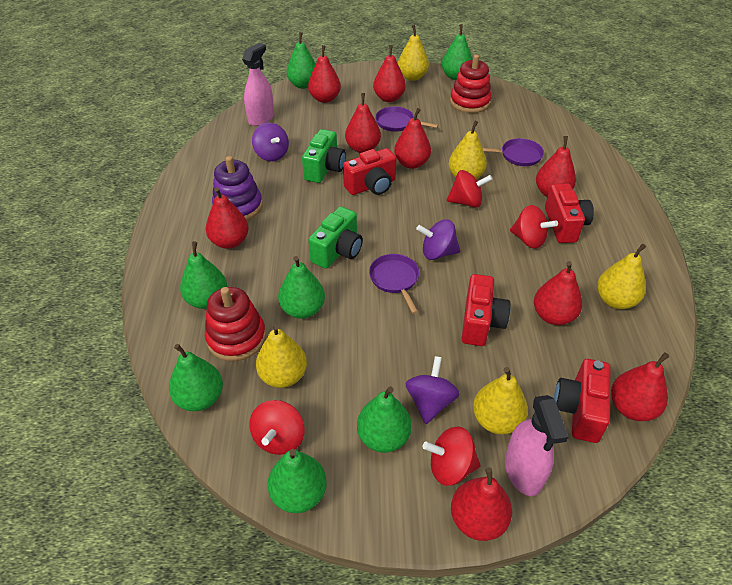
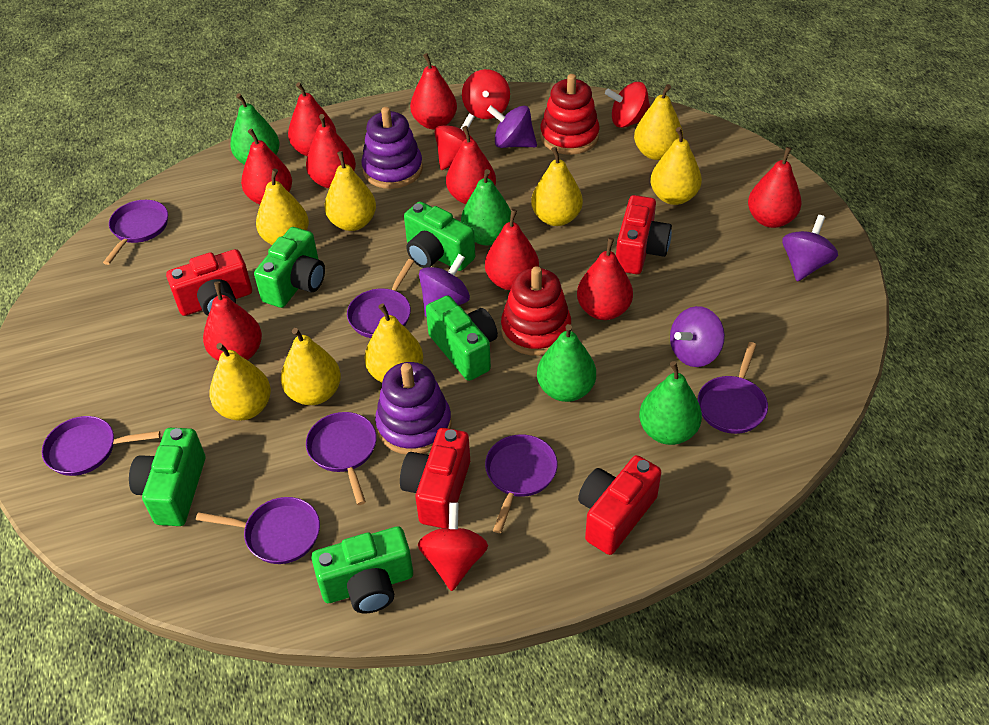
green camera: [302,129,346,183] [308,206,363,269] = 2 -> [129,428,205,526] [254,227,325,308] [311,526,413,614] [404,202,475,271] [426,295,498,381] = 5
green pear: [169,344,223,411] [180,242,227,309] [268,449,327,513] [278,256,325,319] [287,32,316,89] [357,387,412,453] [442,24,473,80] = 7 -> [230,93,280,165] [461,169,511,245] [537,324,596,402] [639,361,702,445] = 4
pink spray bottle: [242,43,274,126] [505,395,568,496] = 2 -> none = 0
purple pan: [369,254,420,314] [375,106,438,132] [483,138,544,166] = 3 -> [42,416,160,476] [103,200,168,265] [196,497,320,564] [306,412,377,505] [347,259,414,338] [485,434,558,533] [698,342,768,434] = 7
purple spinning top: [252,123,289,161] [405,356,460,424] [416,219,460,260] = 3 -> [419,254,470,317] [487,106,537,148] [670,306,725,367] [782,215,838,281] = 4
purple stacking toy: [212,156,262,220] = 1 -> [361,107,423,189] [375,362,452,455] = 2
yellow pear: [256,324,307,388] [398,25,429,81] [449,121,487,179] [473,367,528,434] [597,244,646,309] = 5 -> [210,343,271,421] [256,169,309,245] [281,328,341,405] [324,151,376,231] [364,304,423,382] [531,147,583,226] [634,84,683,160] [650,127,702,205] = 8

